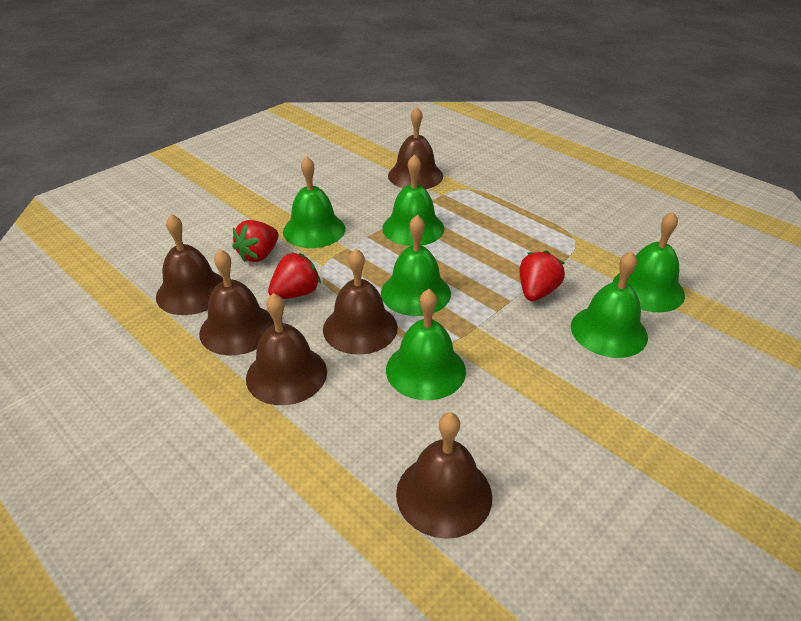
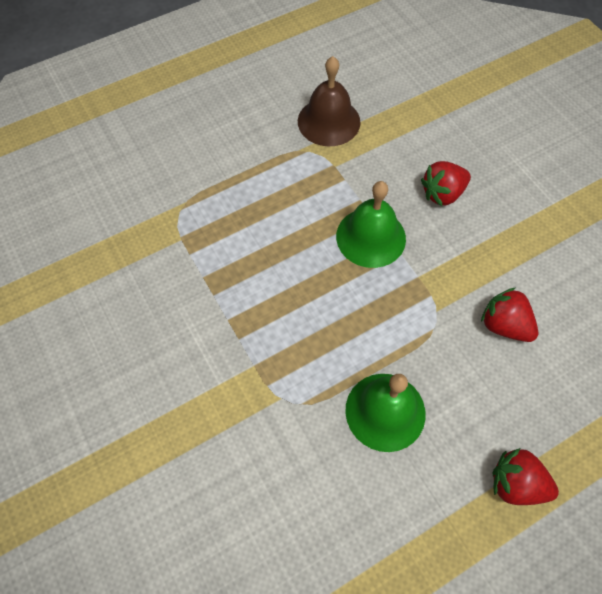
brown bell: [156,214,223,315] [199,249,274,356] [246,293,327,405] [323,249,398,355] [388,107,443,189] [396,412,492,539] = 6 -> [298,56,361,146] = 1
green bell: [283,156,345,248] [381,215,451,316] [382,154,444,246] [386,289,466,400] [571,251,648,358] [613,212,685,312] = 6 -> [336,181,406,268] [345,374,426,452] = 2

